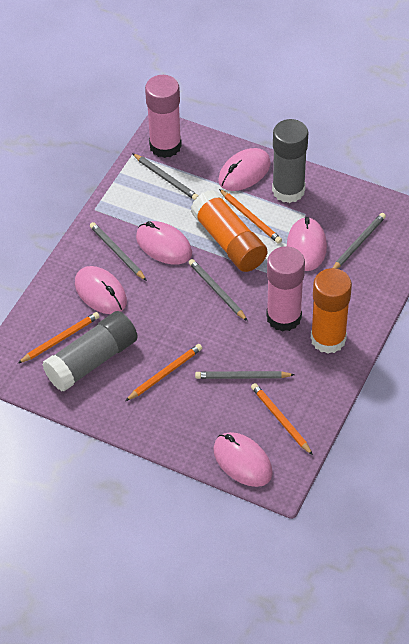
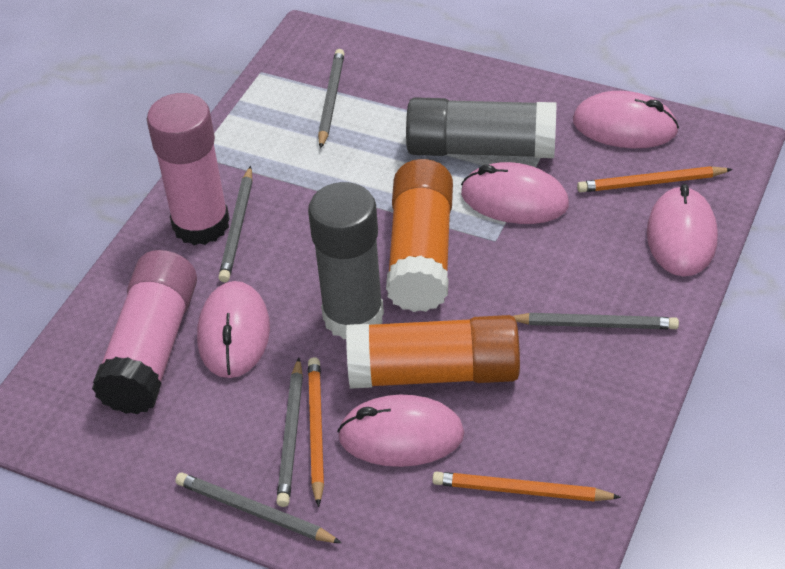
orange pencil: [18,312,100,363] [126,344,202,401] [219,189,282,244] [251,383,313,455] = 4 -> [308,357,324,507] [432,472,621,501] [577,166,733,192] = 3

